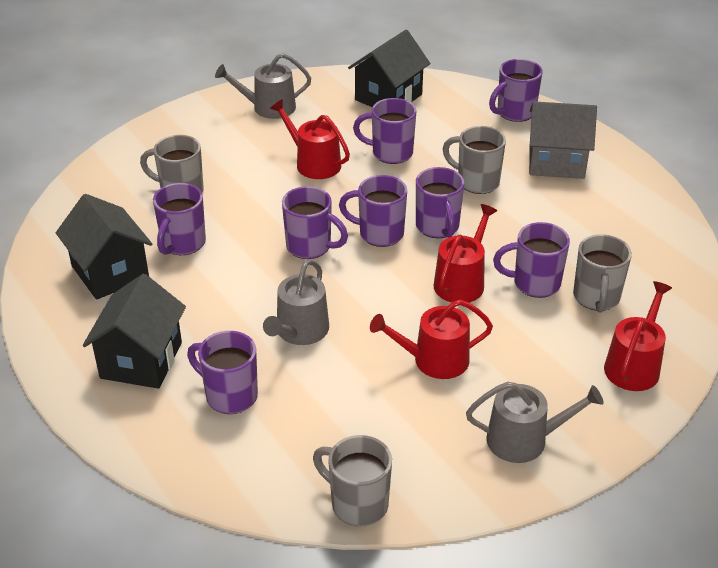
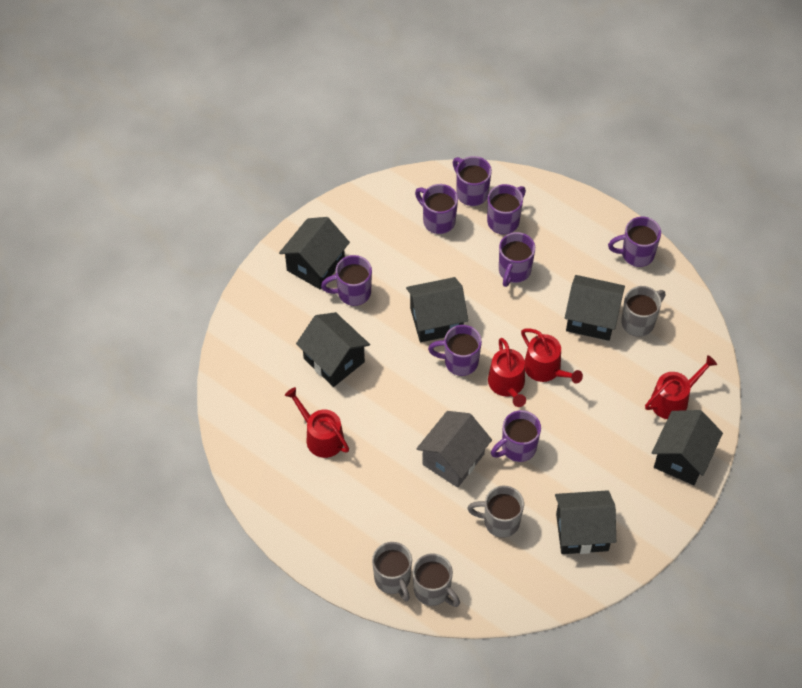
black house: [56,194,152,300] [83,274,186,389] [348,30,430,107] = 3 -> [279,217,350,289] [296,312,370,387] [406,277,468,342] [555,490,616,554] [565,275,625,341] [652,410,723,485] = 6
grey watering can: [215,53,311,119] [263,259,329,345] [466,382,604,463] = 3 -> none = 0

